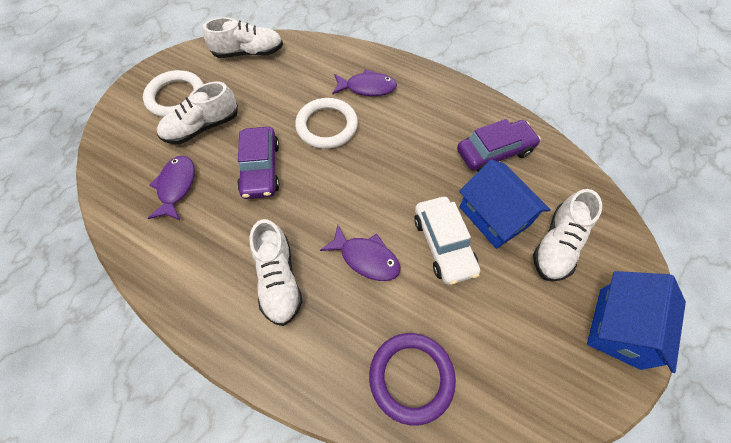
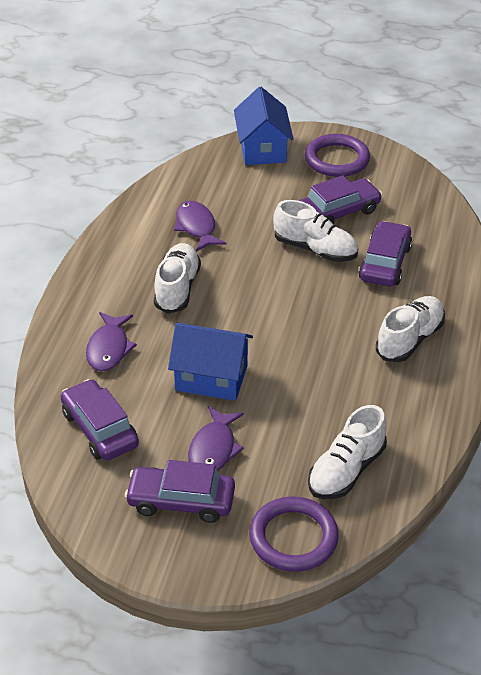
purple car: [237,127,280,199] [457,119,541,171] = 2 -> [61,379,139,461] [125,460,235,523] [299,175,382,224] [359,221,412,286] = 4
purple ring: [369,333,456,425] = 1 -> [249,496,339,572] [305,134,370,177] = 2
white car: [414,197,480,285] = 1 -> none = 0
white ring: [143,70,203,117] [295,98,358,149] = 2 -> none = 0

